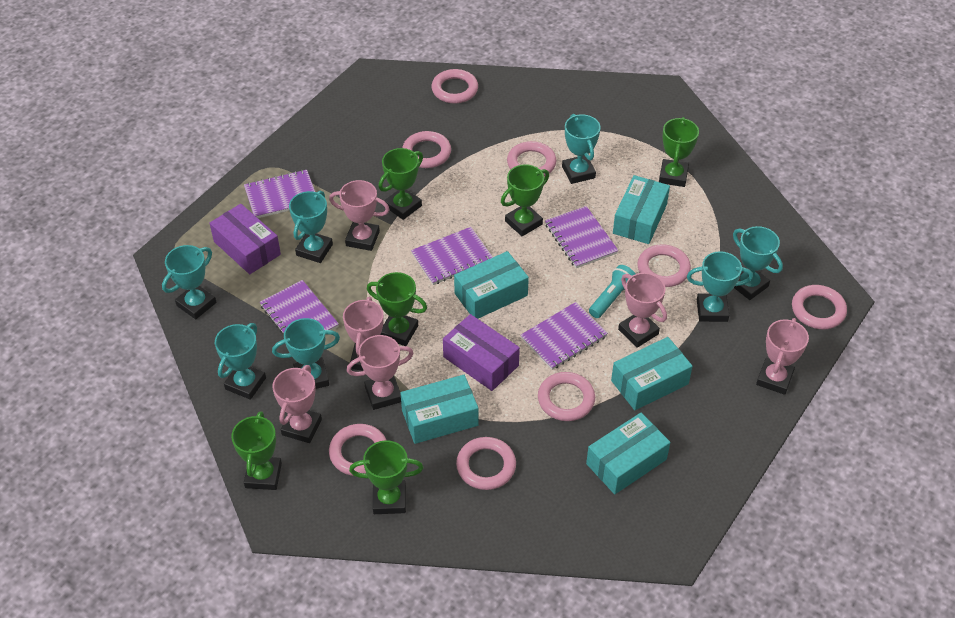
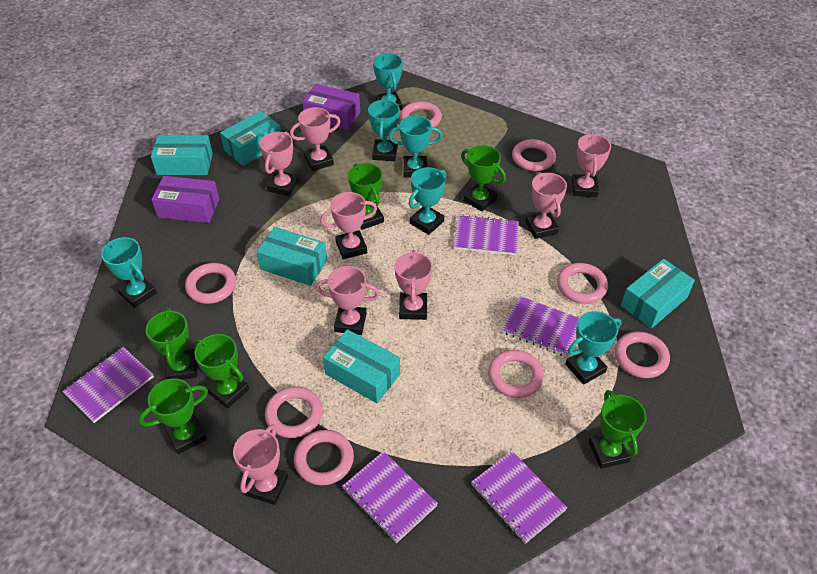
pink trophy: [272,365,322,443] [329,180,390,251] [343,297,384,371] [347,335,414,410] [618,273,667,348] [756,318,809,395] = 6 -> [233,424,288,505] [259,132,299,196] [290,107,341,171] [316,266,380,335] [320,192,377,259] [395,250,433,320] [525,172,567,239] [572,133,611,197] = 8
turquoise flashlight: [589,265,635,318] = 1 -> none = 0
turquoise trophy: [162,245,216,319] [215,323,266,400] [272,318,340,389] [289,191,333,263] [562,114,600,184] [687,251,753,322] [733,226,783,300] = 7 -> [101,237,157,308] [368,99,400,161] [373,53,403,110] [388,115,442,177] [409,167,446,235] [565,311,622,385] = 6

